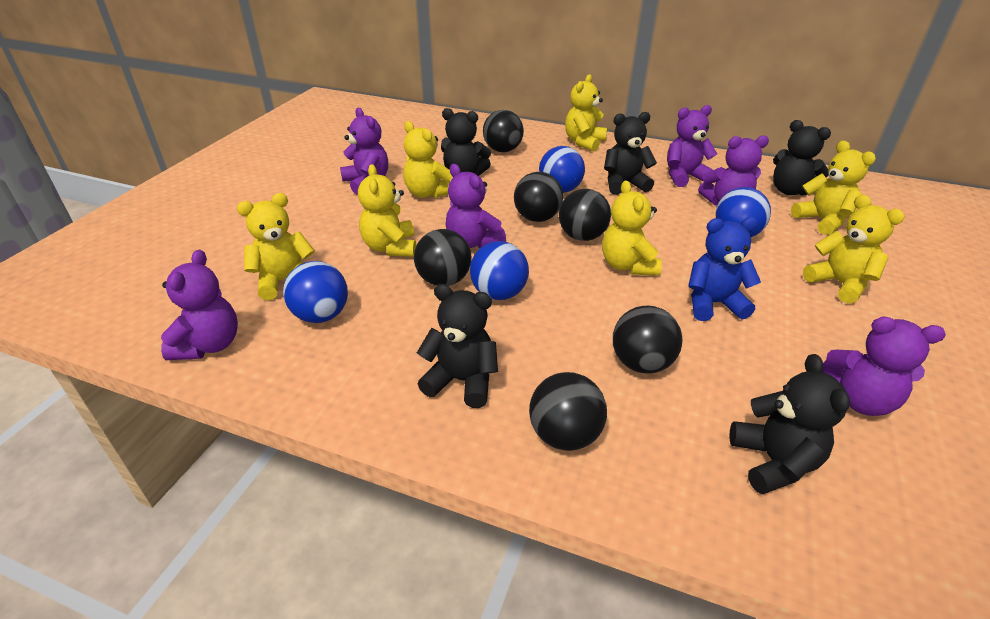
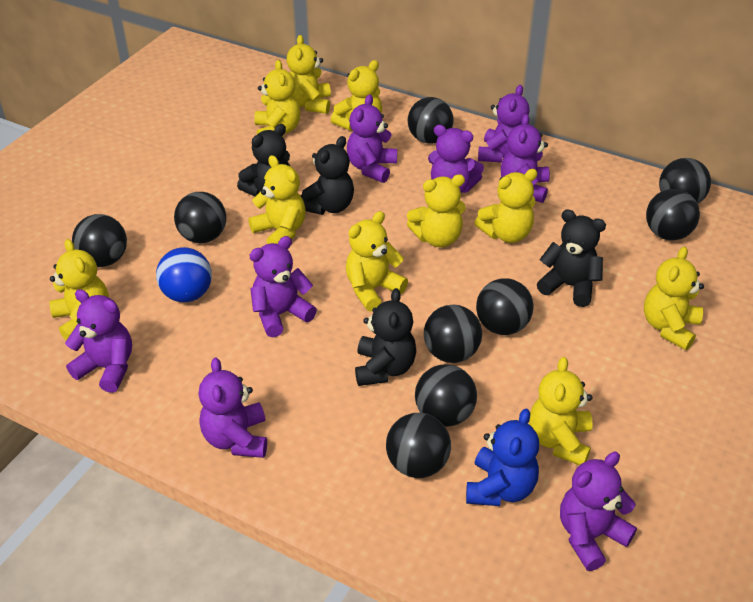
black ball: [414,229,471,286] [483,110,524,152] [514,172,563,222] [529,372,607,451] [559,189,611,241] [613,306,683,373] = 6 -> [72,214,127,267] [174,192,226,243] [386,413,451,478] [408,97,454,144] [415,364,477,427] [424,305,482,363] [476,278,534,335] [646,189,700,240] [659,158,711,204] = 9
black teddy bear: [417,284,498,408] [441,108,491,176] [604,112,657,195] [729,354,850,494] [773,120,831,196] = 5 -> [237,124,290,196] [300,136,354,215] [355,288,416,386] [537,209,606,307] = 4
blue ball: [283,261,348,323] [470,241,529,300] [539,146,585,193] [715,187,771,237] = 4 -> [156,247,212,302] = 1
purple teddy bear: [161,250,238,360] [340,108,388,194] [445,164,506,249] [667,105,717,187] [698,135,769,205] [822,317,946,416] = 6 -> [65,289,132,393] [199,358,267,458] [250,236,317,337] [347,94,397,183] [428,125,484,193] [478,85,530,163] [501,114,550,203] [560,452,637,571] = 8
yellow teddy bear: [237,193,315,300] [358,164,416,257] [403,121,452,198] [565,74,607,151] [602,180,662,275] [791,141,876,235] [803,195,905,303] = 7 -> [49,239,109,340] [248,155,306,244] [254,60,300,137] [286,35,331,114] [331,60,382,131] [346,211,408,312] [407,174,466,247] [474,169,538,243] [529,357,593,465] [644,247,704,350] = 10

